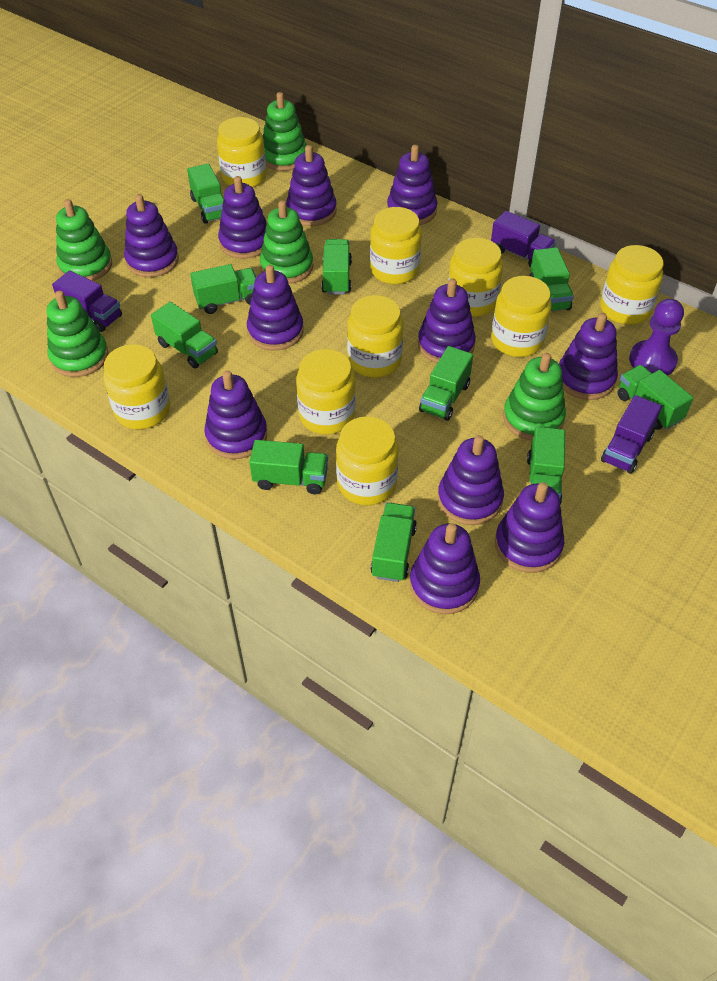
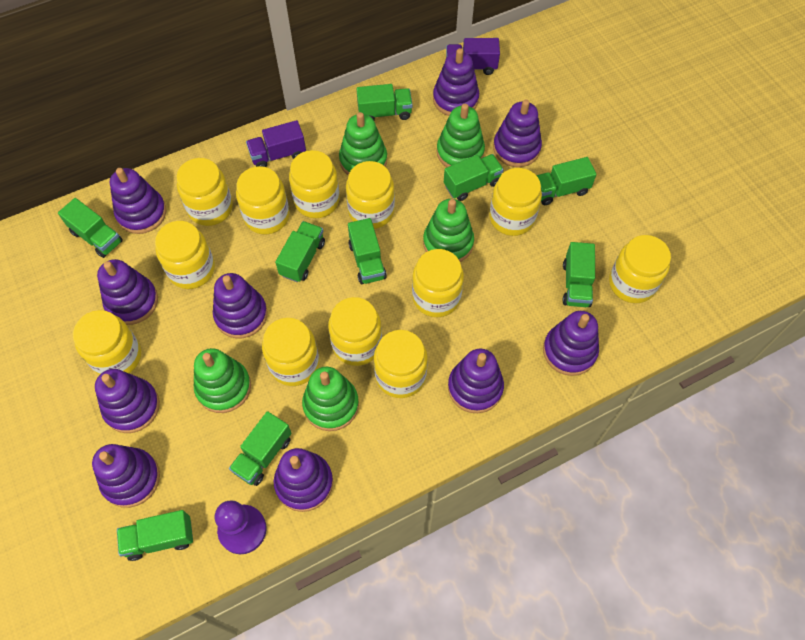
green truck: [151,302,218,368] [187,164,224,224] [190,264,256,314] [249,440,328,494] [321,239,352,294] [371,503,417,582] [419,346,473,421] [527,427,565,505] [530,247,574,311] [617,365,693,430] = 10 -> [58,198,123,258] [117,510,193,561] [229,411,291,486] [275,221,325,282] [348,218,387,284] [356,84,413,120] [444,154,504,201] [537,157,597,205] [562,242,595,307] = 9
purple stacking toy: [124,194,179,277] [204,371,267,459] [218,176,267,259] [247,265,304,351] [286,145,337,226] [387,145,438,225] [410,524,480,614] [418,278,476,363] [438,435,504,525] [495,482,564,573] [559,313,618,400] = 11 -> [92,444,160,508] [95,369,160,433] [97,259,158,325] [110,168,166,234] [213,273,268,338] [274,448,333,512] [433,48,479,116] [448,349,504,413] [493,99,542,167] [543,311,599,376] = 10
purple truck: [52,270,122,332] [491,211,556,268] [601,395,662,474] = 3 -> [246,120,306,167] [446,38,500,75] = 2
yellow jar: [104,344,170,429] [217,117,266,188] [296,349,356,434] [336,416,399,505] [347,295,403,377] [370,207,422,284] [448,238,503,317] [491,276,552,357] [600,245,664,325] = 9 -> [73,310,141,375] [155,221,215,289] [176,158,233,226] [236,166,290,234] [262,318,319,386] [289,150,340,218] [328,297,382,366] [346,161,395,229] [374,330,428,398] [412,249,464,317] [489,168,542,236] [609,235,671,303] = 12

